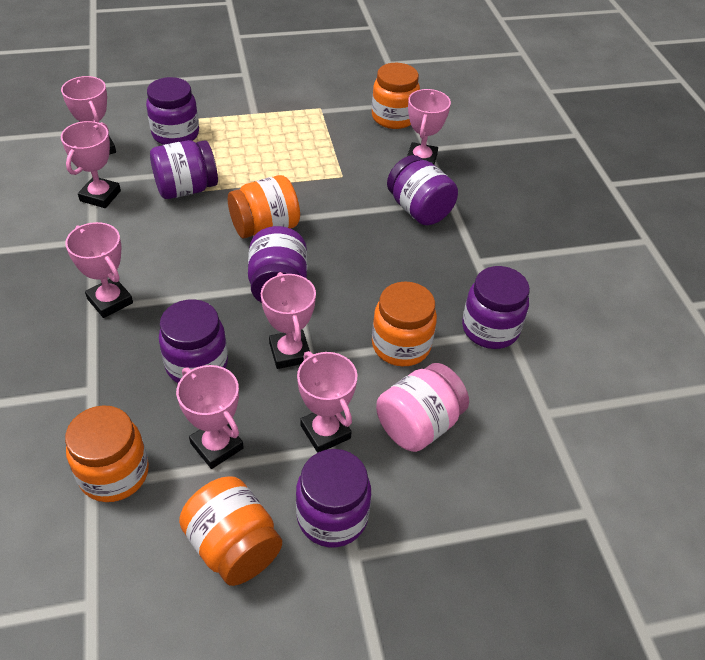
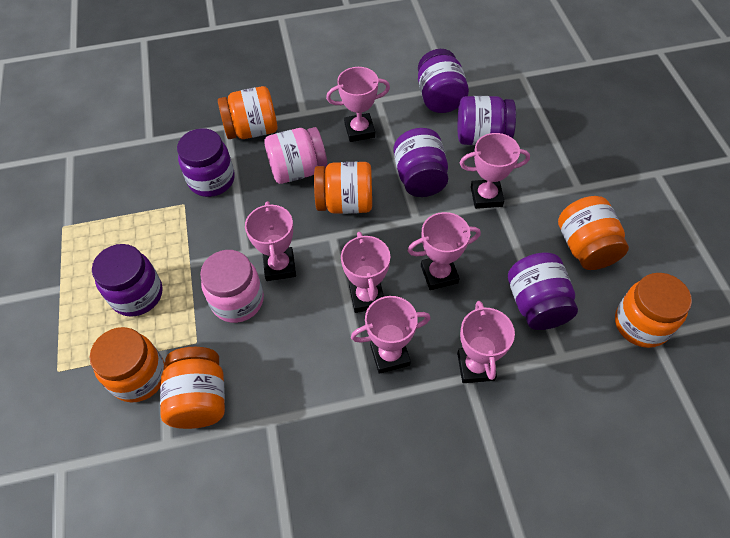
orange jar: [65,405,149,502] [179,476,282,586] [228,175,300,239] [372,63,420,129] [372,281,437,367] = 5 -> [90,327,165,402] [160,347,225,429] [218,86,277,139] [314,162,372,214] [558,196,629,270] [615,273,692,348] = 6
pink jar: [376,363,469,452] = 1 -> [200,250,264,323] [264,127,327,184] = 2
purple jar: [146,77,199,145] [150,140,218,199] [159,299,228,383] [248,226,307,303] [296,449,371,547] [387,155,458,225] [462,266,530,349] = 7 -> [92,244,163,317] [177,128,235,197] [393,128,448,197] [418,49,469,113] [457,96,516,145] [508,252,578,330] = 6

